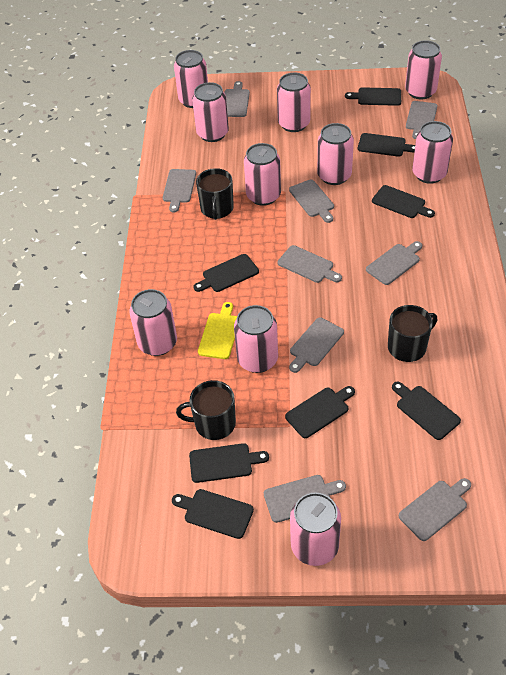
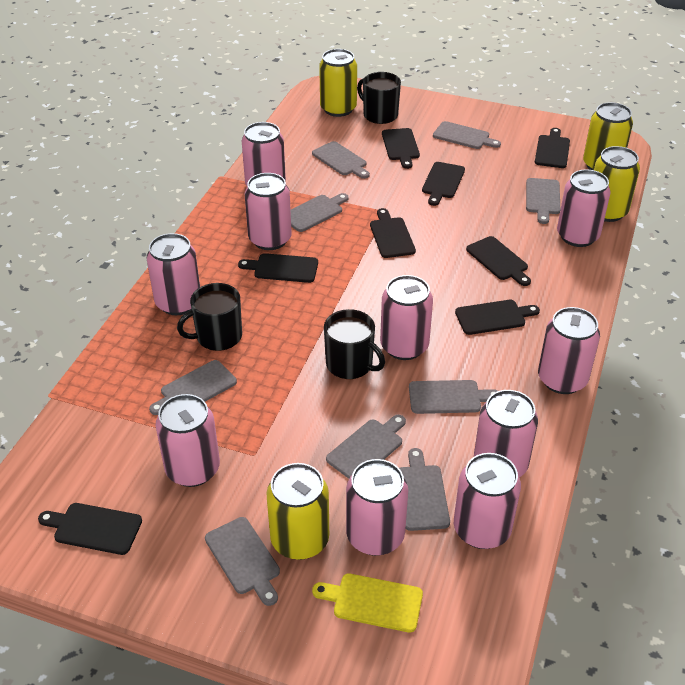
yellow can: none = 0 -> [267,463,329,560] [319,49,357,117] [583,102,633,170] [594,146,640,222] = 4

